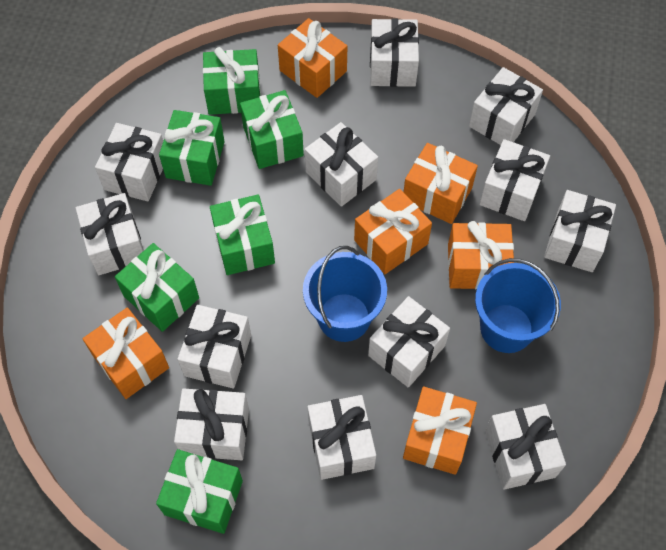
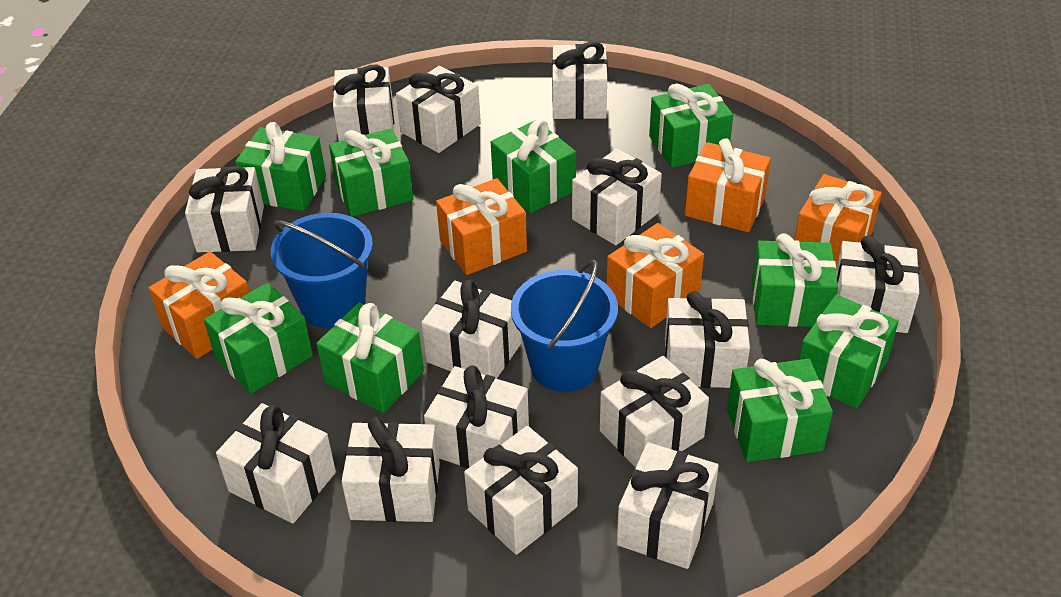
green gift: [115,243,199,332] [156,449,243,534] [159,110,225,186] [203,47,261,115] [210,195,275,275] [240,90,304,169] = 6 -> [204,283,313,394] [235,122,326,211] [316,302,424,413] [329,128,413,217] [491,119,576,213] [649,84,733,168] [727,359,833,462] [752,234,838,327] [799,295,899,408] = 9
orange gift: [83,307,169,399] [278,18,347,98] [354,189,432,274] [403,387,477,475] [404,143,478,224] [448,221,514,289] = 6 -> [149,251,250,359] [436,178,527,275] [607,223,704,328] [685,138,771,232] [794,174,882,267] = 5
white gift: [76,193,144,275] [95,123,163,201] [174,388,249,460] [177,305,251,389] [305,122,378,207] [308,395,376,480] [368,296,450,388] [370,18,419,87] [469,67,543,145] [479,139,550,221] [485,404,566,490] [544,190,616,272] = 12 -> [185,166,264,252] [216,403,336,524] [333,65,394,141] [341,417,440,522] [396,66,481,153] [421,279,522,379] [424,366,529,469] [464,426,578,555] [552,41,607,119] [572,149,662,246] [600,356,709,468] [617,442,719,569] [665,291,750,388] [836,235,919,333] = 14

